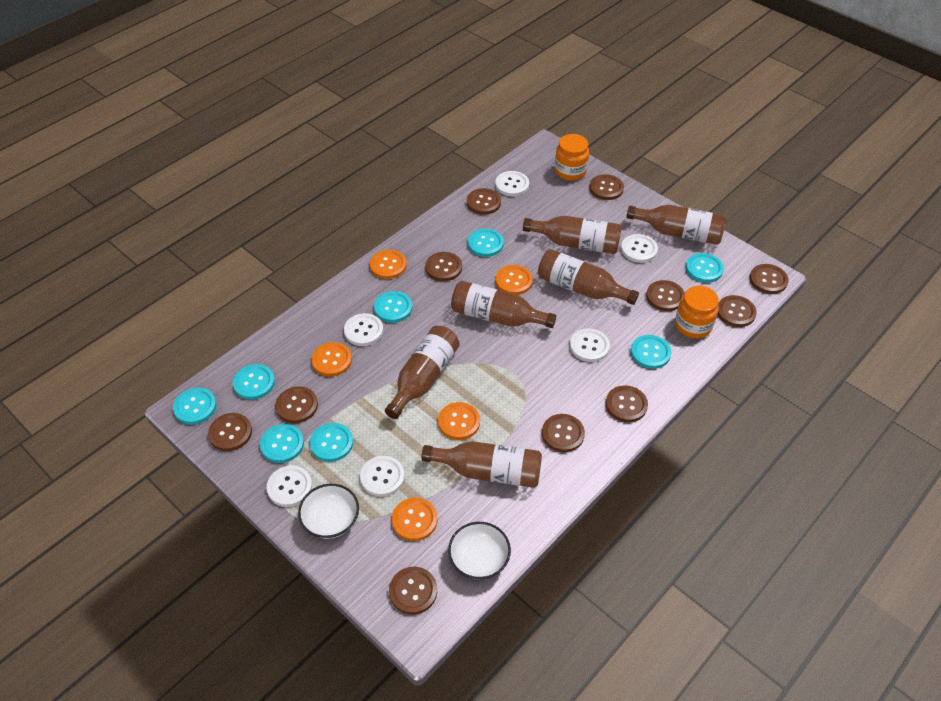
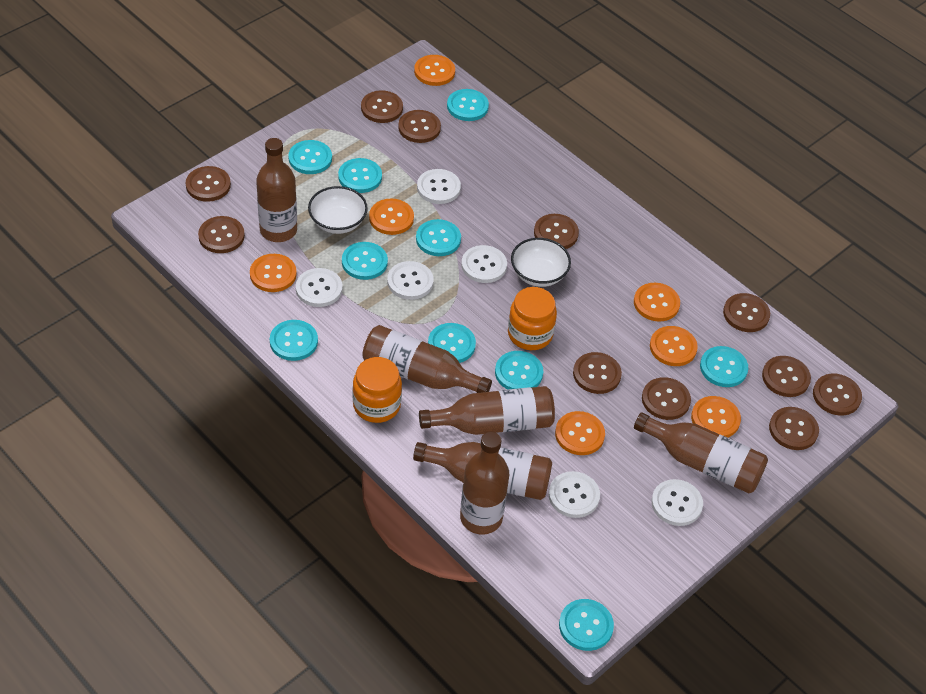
orange button: [311,342,352,376] [370,250,407,279] [392,497,438,541] [438,402,480,440] [495,265,533,295] = 5 -> [250,254,297,292] [369,199,414,235] [414,55,455,86] [555,411,605,455] [634,283,680,322] [650,326,698,366] [691,396,741,438] = 7
turquoise button: [173,388,216,425] [233,364,275,400] [260,424,304,463] [310,423,353,462] [374,291,412,323] [468,228,504,257] [631,335,671,369] [686,253,724,283] = 8 -> [270,320,318,361] [288,140,332,174] [338,158,382,193] [342,242,388,280] [416,219,461,256] [428,323,476,363] [447,89,489,121] [495,351,543,390] [559,599,614,651] [700,346,749,387] = 10

